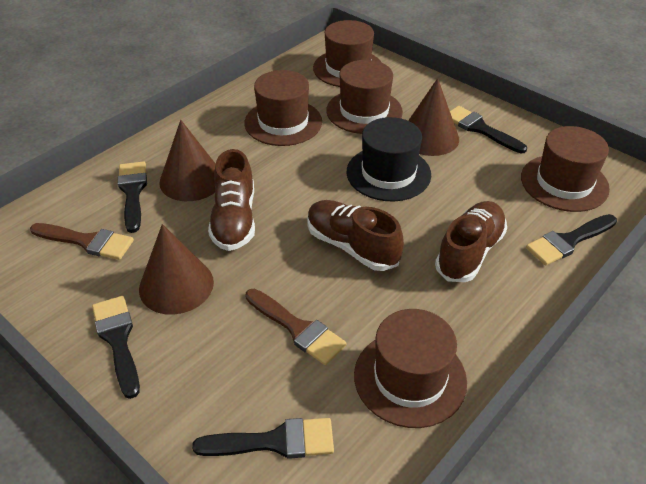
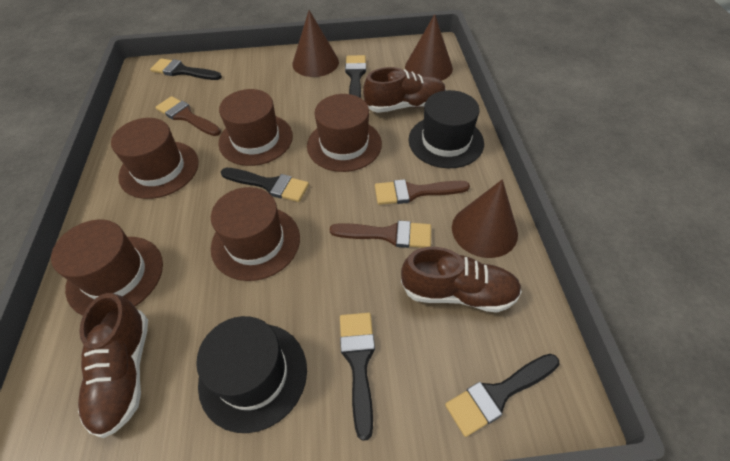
black hat: [347,117,431,201] = 1 -> [196,316,307,433] [409,90,484,168] = 2
brown brush: [30,223,134,260] [245,289,347,365] = 2 -> [156,96,221,136] [330,220,431,248] [375,179,470,205] = 3

